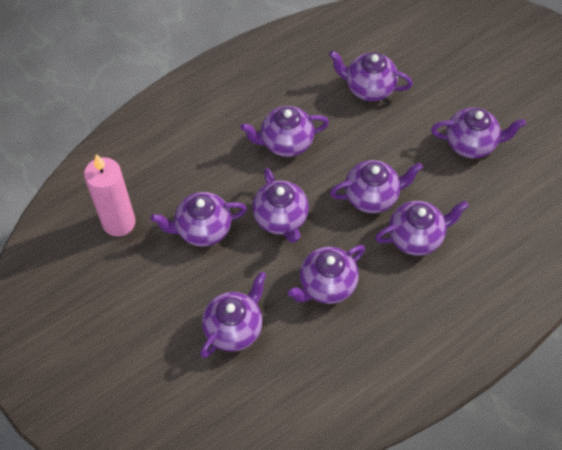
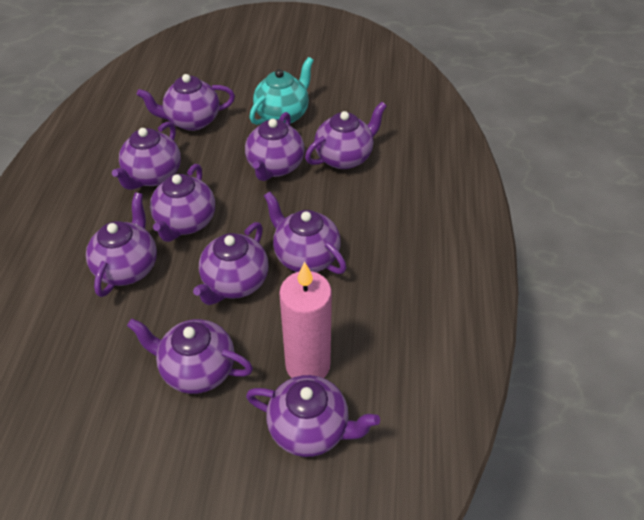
purple teapot: [151,192,247,247] [200,272,266,358] [240,106,329,157] [252,168,309,243] [288,245,365,304] [329,51,413,101] [330,160,423,213] [375,201,469,256] [431,107,526,158] = 9 -> [86,192,157,297] [112,122,181,190] [127,318,253,394] [137,74,235,131] [150,164,215,242] [193,222,269,305] [245,112,305,181] [246,375,380,457] [264,191,347,274] [305,102,387,169] = 10
turquoise teapot: none = 0 -> [249,57,314,125] = 1

